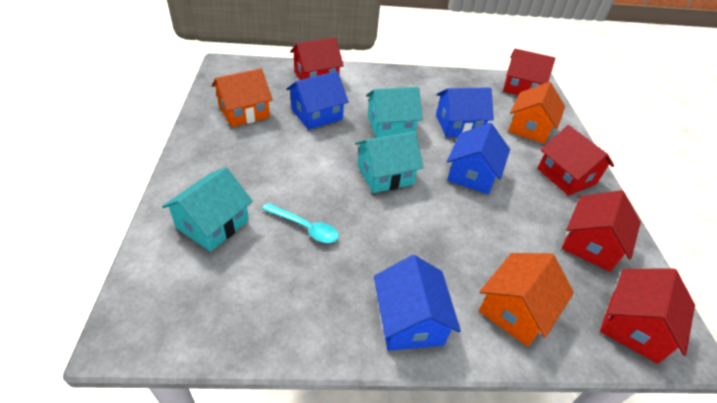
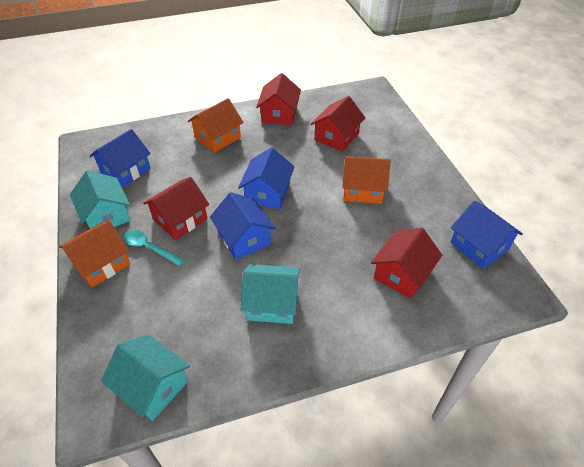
red house: [290,38,344,80] [503,49,555,95] [537,125,614,196] [562,190,641,272] [600,268,695,364] = 5 -> [143,177,209,240] [256,73,301,125] [311,96,365,152] [371,228,442,299] = 4

